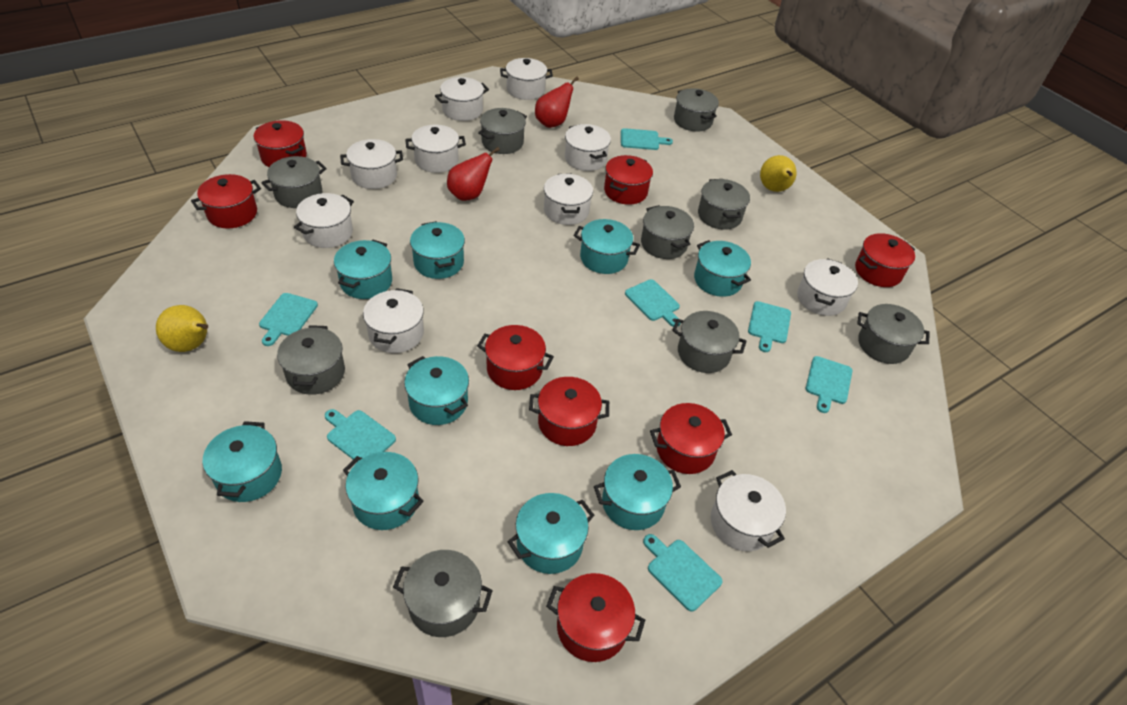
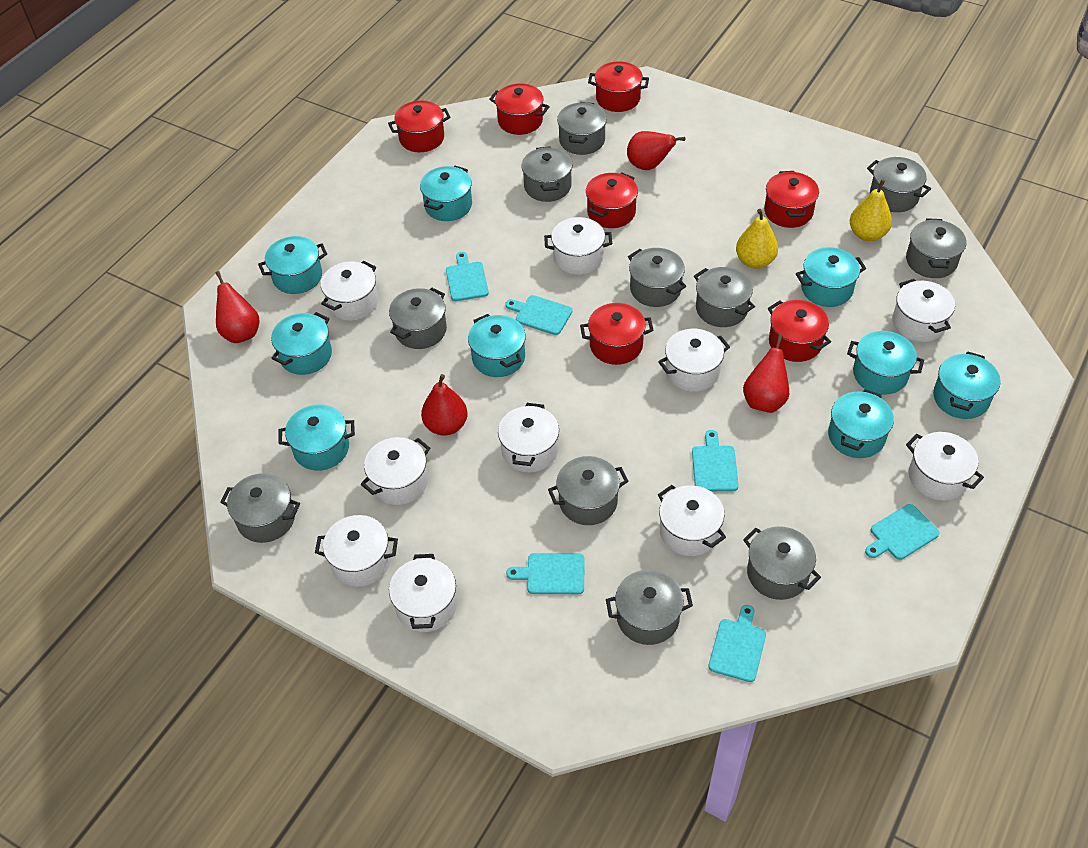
grey pot: [262,156,327,208] [277,325,345,395] [393,550,493,637] [478,108,527,154] [641,205,694,259] [672,311,747,373] [674,88,719,132] [698,179,750,230] [857,304,930,364] = 9 -> [220,473,300,543] [389,288,447,349] [521,146,573,202] [548,456,628,525] [557,102,607,155] [606,570,693,645] [628,248,686,307] [694,267,755,327] [743,526,821,600] [867,157,931,212] [906,218,966,278] = 11
red pear: [447,147,500,201] [535,77,579,128] = 2 -> [215,271,259,343] [421,374,467,436] [627,131,685,170] [743,334,789,413] = 4
red pot: [191,174,261,228] [254,120,307,167] [477,325,554,390] [529,377,609,446] [546,573,645,662] [604,155,653,205] [650,403,732,474] [855,233,915,287] = 8 -> [388,101,451,152] [489,83,550,135] [580,303,653,365] [586,172,638,228] [588,61,649,112] [764,171,819,228] [768,300,831,362] = 7
turquoise cutting board: [259,293,318,346] [325,409,396,462] [621,128,673,150] [625,279,681,327] [643,534,722,612] [748,301,791,352] [806,356,852,413] = 7 -> [446,252,489,301] [505,295,572,335] [506,553,584,594] [692,430,739,491] [708,605,766,682] [865,504,939,560] = 6

